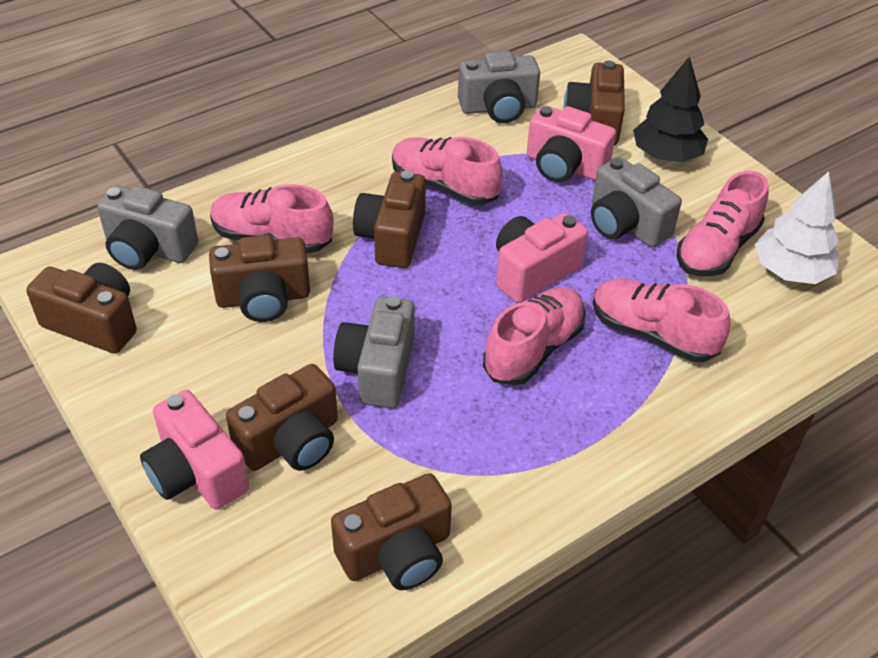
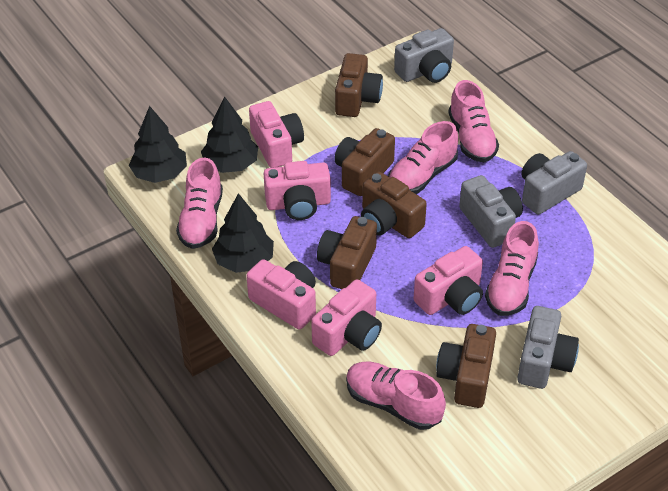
black tree: [633,56,708,162] = 1 -> [129,106,187,183] [201,97,258,173] [212,193,274,273] = 3
brown camera: [26,263,137,354] [209,235,310,322] [226,364,338,471] [331,473,452,590] [353,170,426,268] [564,60,625,145] = 6 -> [317,216,377,289] [334,128,395,196] [335,53,383,117] [361,172,427,238] [436,324,496,408] = 5
pink camera: [140,390,249,509] [496,213,588,303] [526,105,616,182] = 3 -> [246,259,316,330] [249,101,304,168] [263,161,331,220] [311,279,382,356] [413,246,483,315] = 5
white tree: [755,171,839,284] = 1 -> none = 0

